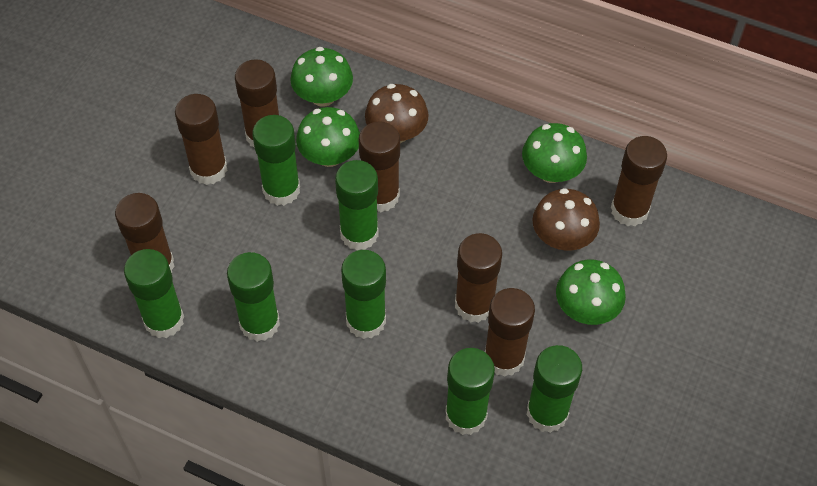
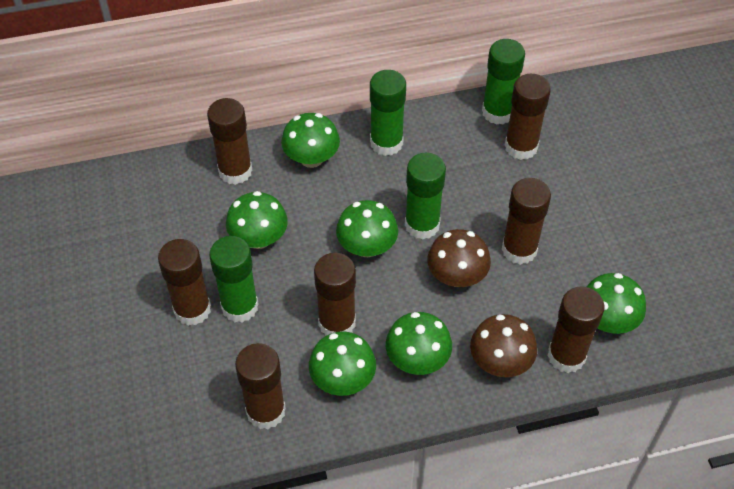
green glue stick: [124,249,184,338] [227,252,280,342] [252,115,300,206] [335,160,379,250] [341,250,386,339] [445,348,495,435] [527,345,582,433] = 7 -> [209,236,258,323] [370,70,406,156] [405,153,446,239] [482,39,525,125] = 4
green mushroom: [290,47,353,107] [296,107,360,167] [522,123,587,183] [556,259,626,325] = 4 -> [226,191,288,249] [281,113,340,168] [309,332,376,396] [336,200,398,257] [386,312,452,375] [587,273,646,334] = 6

